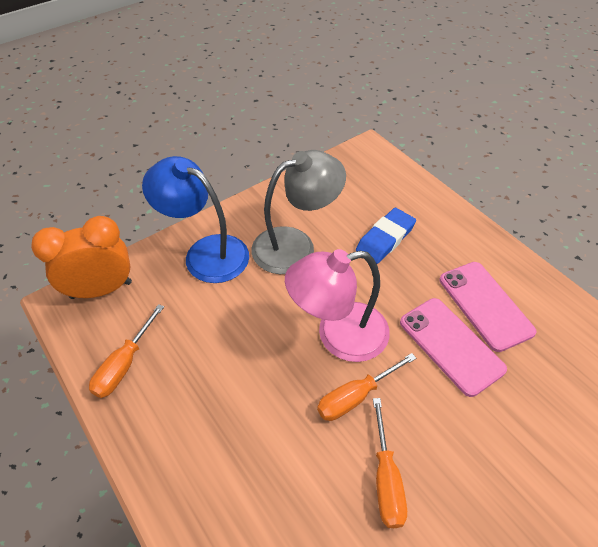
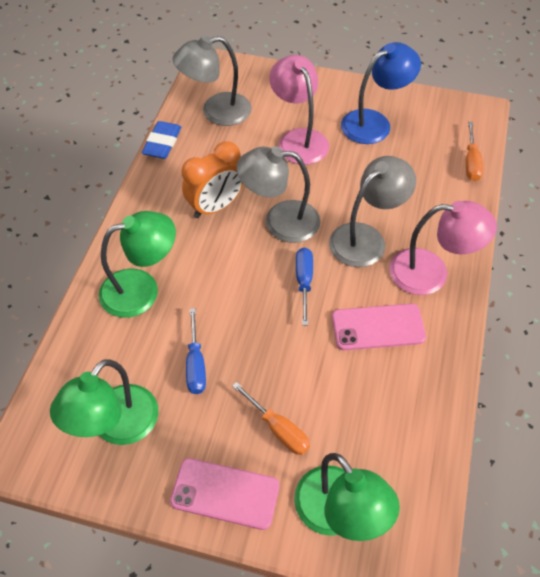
blue screwdriver: none = 0 -> [186,308,206,394] [296,247,313,325] = 2
green lamp: none = 0 -> [50,359,159,445] [99,211,176,318] [294,453,400,541] = 3
grey lamp: [251,150,346,274] = 1 -> [173,35,252,126] [236,146,321,243] [329,156,416,267] = 3
orange screwdriver: [89,304,164,398] [317,353,416,421] [373,398,407,528] = 3 -> [232,382,310,455] [466,122,484,181] = 2
pink lamp: [285,249,390,362] = 1 -> [269,55,329,165] [389,201,497,295] = 2

